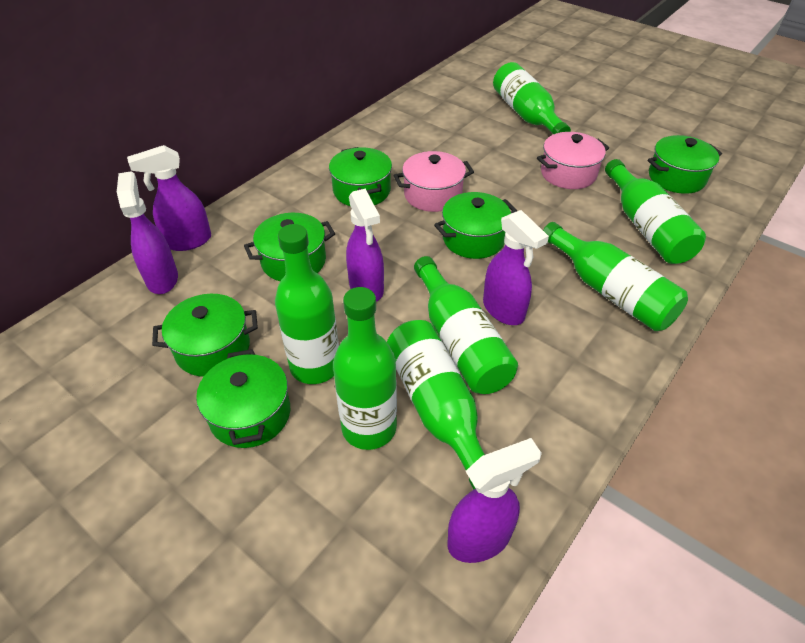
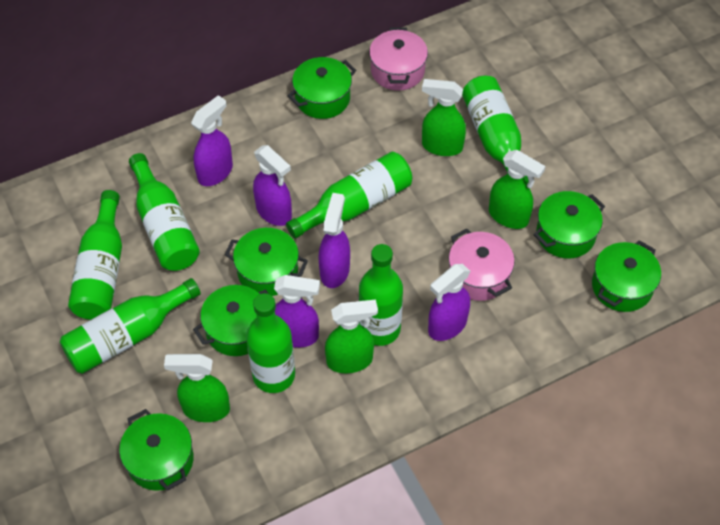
green spray bottle: none = 0 -> [164,354,230,422] [325,300,378,373] [422,79,466,156] [489,150,546,229] = 4

